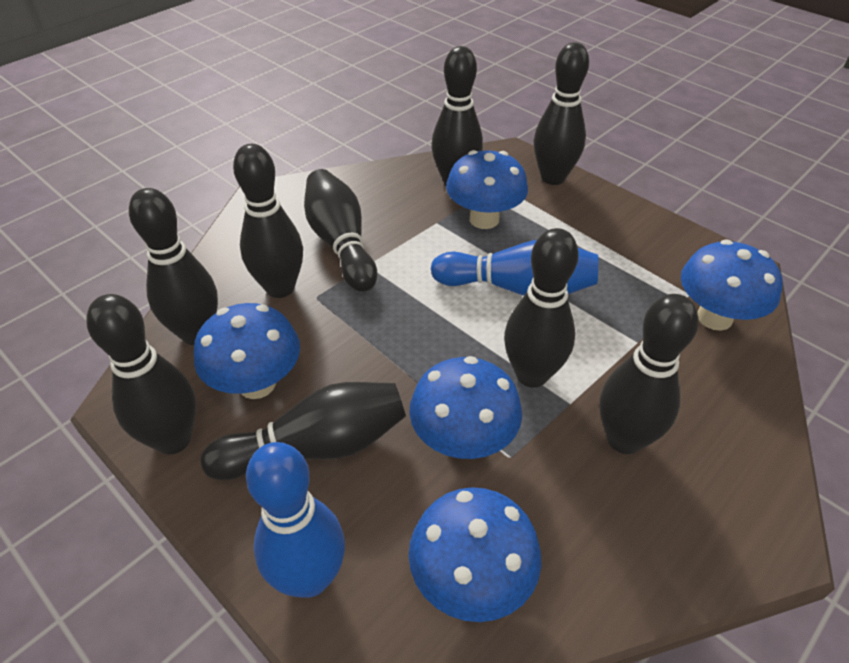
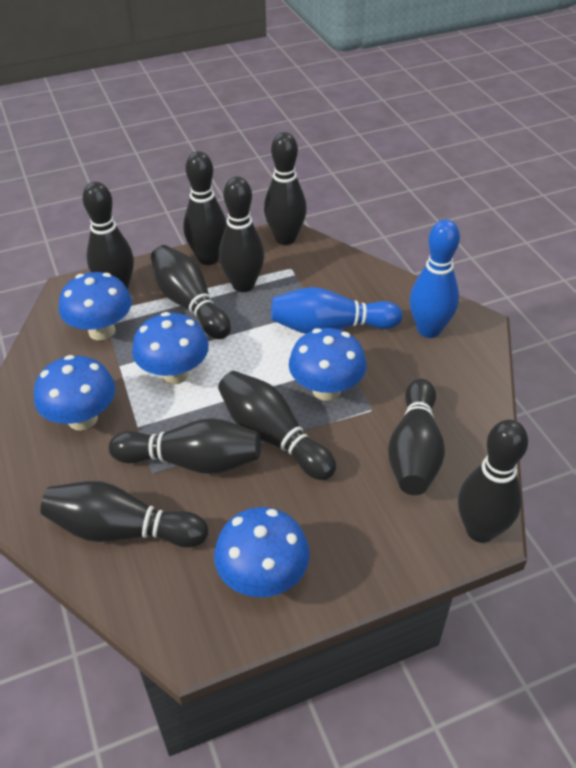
black bowling pin: [86,294,196,455] [129,188,218,345] [201,382,406,480] [233,144,303,298] [304,169,377,292] [431,46,483,186] [504,228,579,388] [533,42,589,185] [600,294,699,454] = 9 -> [40,481,208,548] [82,182,134,290] [109,418,261,474] [151,245,231,339] [183,151,227,265] [218,371,336,480] [219,177,264,292] [264,132,307,245] [388,378,445,495] [458,420,528,543] = 10

